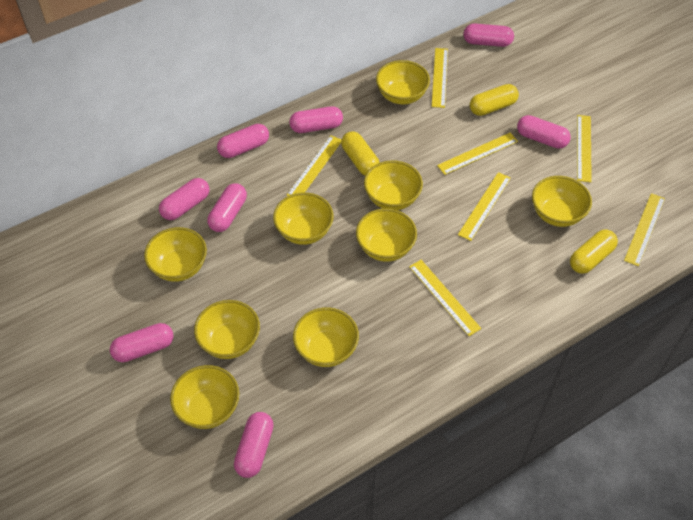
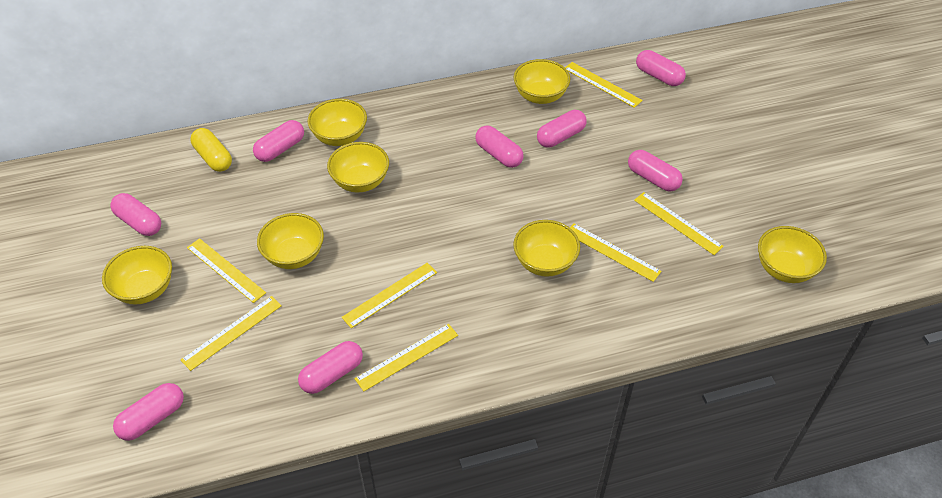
yellow bowl: [144,227,207,282] [170,365,239,429] [194,300,260,359] [273,193,334,245] [293,307,359,367] [356,208,417,262] [364,160,423,210] [376,60,430,104] [532,176,592,227] = 9 -> [102,246,172,305] [257,213,324,269] [307,99,367,146] [327,142,389,192] [513,59,570,104] [513,220,580,277] [758,226,827,283] = 7
yellow capsule: [341,131,380,175] [470,84,519,116] [570,230,618,274] = 3 -> [191,128,232,172] = 1

